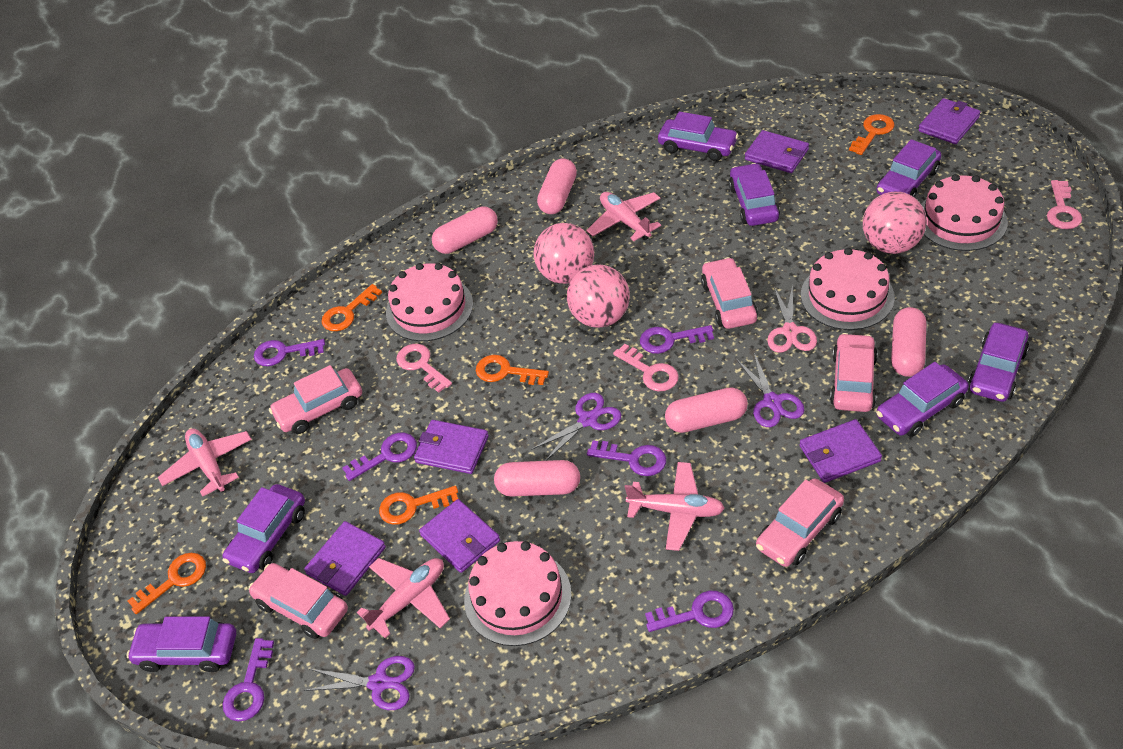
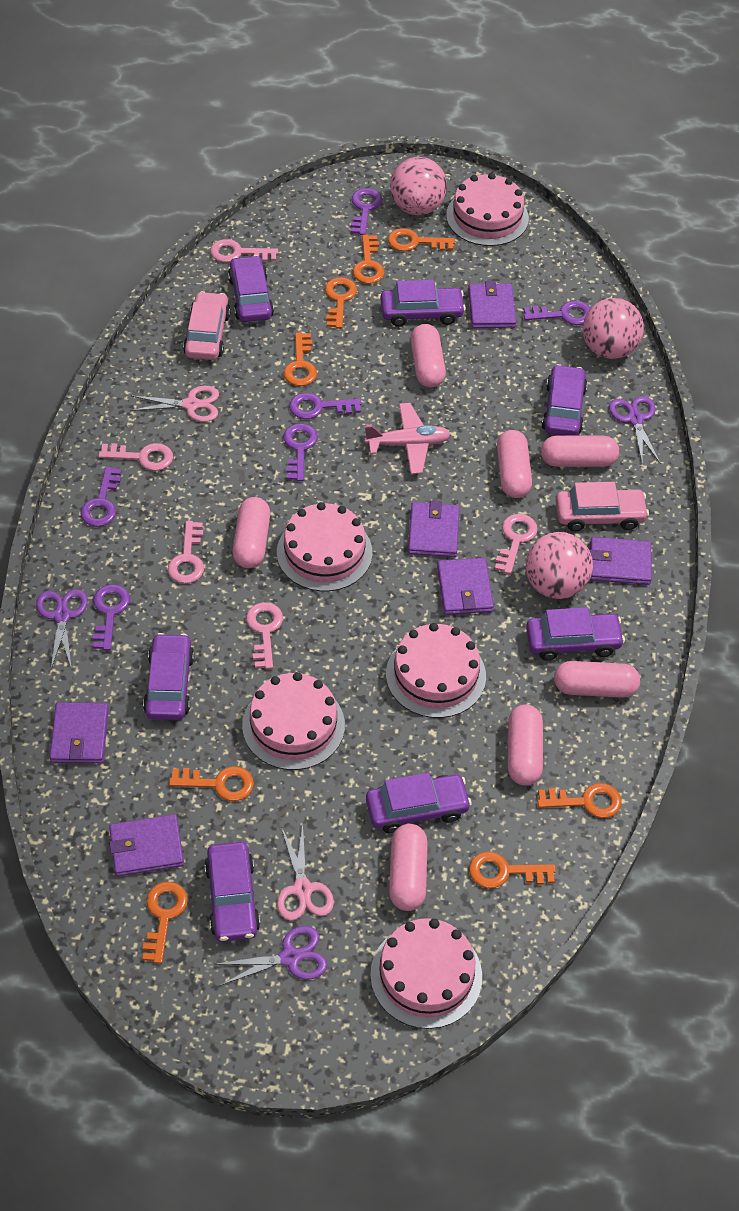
orange key: [128,553,206,614] [322,284,382,331] [379,486,458,525] [476,355,549,385] [849,114,894,155] = 5 -> [142,882,188,964] [169,766,254,801] [284,332,317,386] [325,277,357,328] [353,235,385,284] [388,228,455,251] [469,852,556,888] [537,783,622,818] = 8
pink cake: [386,263,473,341] [464,541,572,646] [801,248,895,330] [921,174,1008,251] = 4 -> [242,672,345,770] [277,502,372,591] [370,918,482,1029] [386,623,486,718] [446,173,529,246] = 5
pink capsule: [432,206,498,254] [494,460,580,496] [537,158,577,214] [665,387,748,433] [891,307,926,377] = 5 -> [233,497,270,568] [389,824,428,911] [410,324,446,387] [497,430,532,498] [508,704,543,785] [541,436,619,467] [554,661,640,698] = 7
pink car: [248,563,348,639] [269,365,362,434] [701,257,758,329] [756,478,844,567] [830,333,878,412] = 5 -> [183,291,231,360] [556,482,649,532] = 2
pink key: [397,344,452,393] [613,344,679,392] [1047,180,1082,229] = 3 -> [98,443,173,471] [168,521,204,584] [210,239,278,262] [246,602,283,669] [495,514,538,574] = 5
pink plane: [158,428,252,497] [357,558,450,638] [586,192,661,241] [625,462,725,551] = 4 -> [364,403,450,474] = 1
pink scissors: [767,285,817,353] = 1 -> [130,386,219,422] [277,824,334,921] = 2

